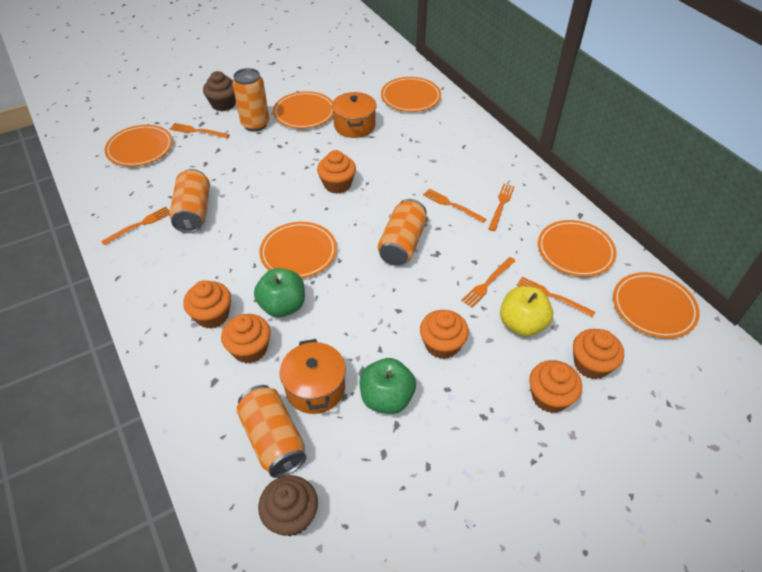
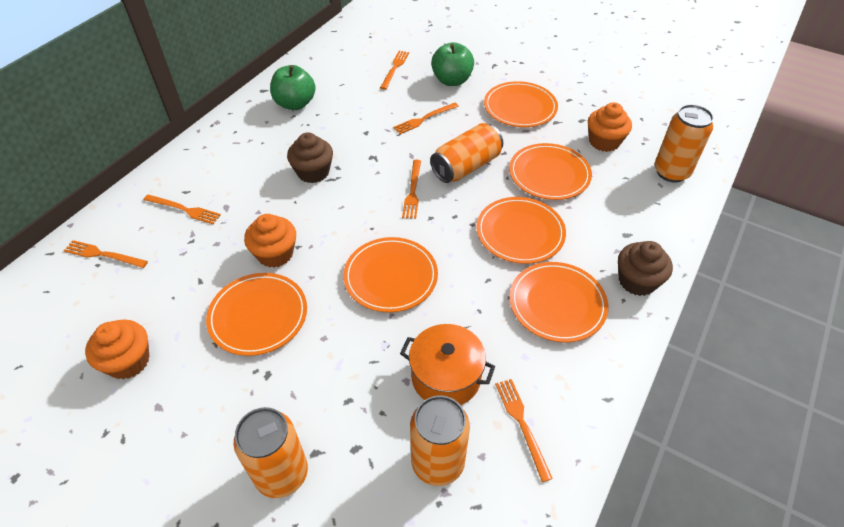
orange cupcake: [183,280,231,329] [221,314,271,363] [317,150,356,194] [420,310,469,359] [529,360,582,413] [573,329,624,379] = 6 -> [85,320,150,379] [244,214,296,268] [588,102,632,152] = 3
orange pot: [280,339,346,414] [332,92,377,138] = 2 -> [400,324,495,405] = 1
yellow apple: [500,286,553,337] = 1 -> none = 0

